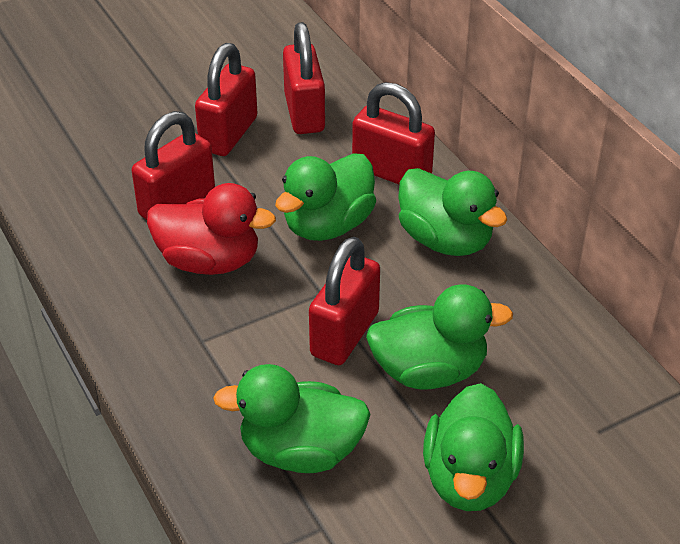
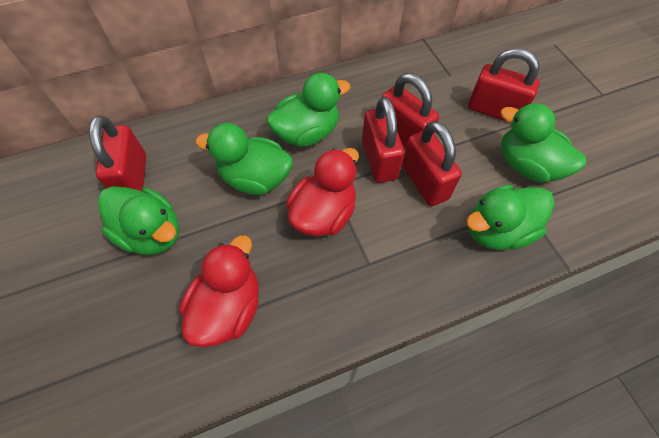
red duck: [147,183,276,275] = 1 -> [179,235,259,347] [286,148,359,237] = 2

